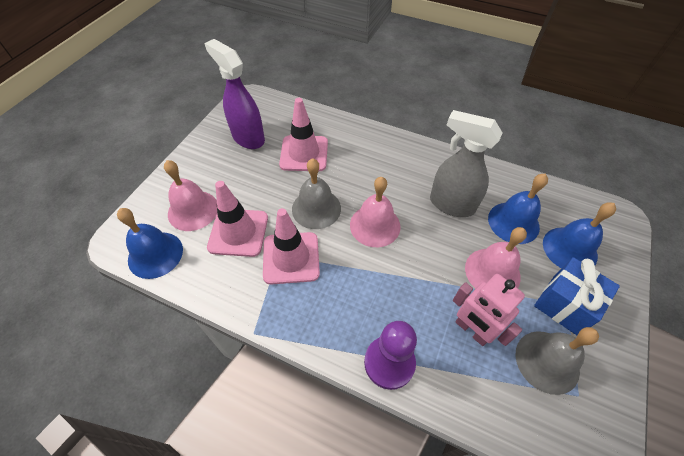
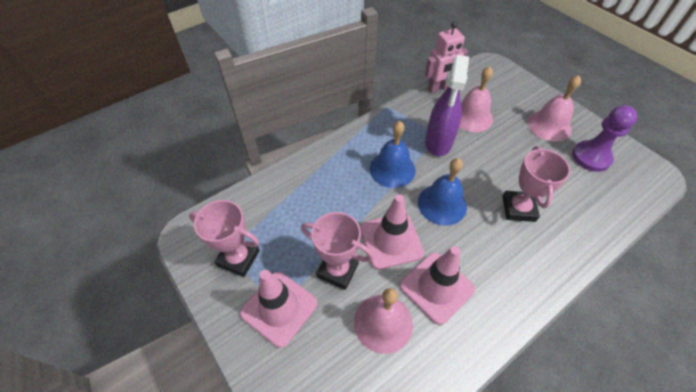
blue bell: [117,208,183,279] [488,174,548,244] [543,202,616,268] = 3 -> [369,121,415,188] [418,158,467,226] = 2
blue gift: [534,257,620,335] = 1 -> none = 0
grey bell: [292,158,341,229] [515,327,599,395] = 2 -> none = 0
grey spray bottle: [430,110,503,217] = 1 -> none = 0
pink trophy: none = 0 -> [189,200,260,277] [301,212,374,290] [502,146,570,222] = 3

